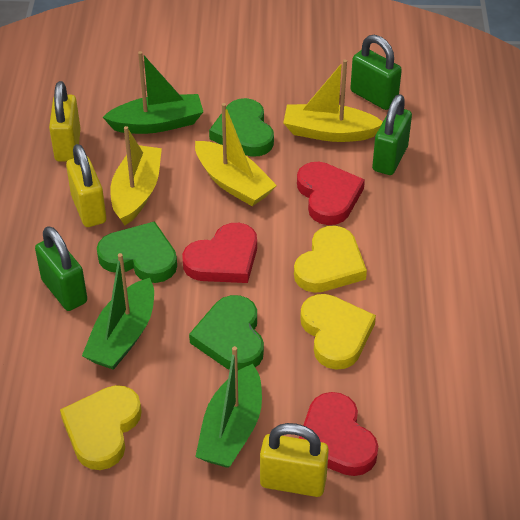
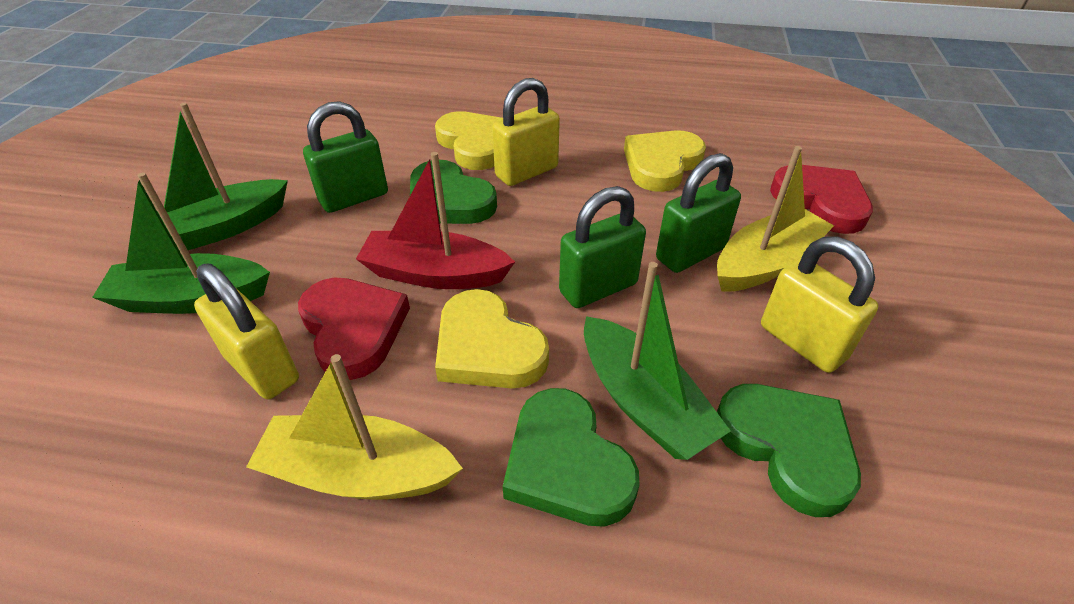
red boat: none = 0 -> [356,152,515,289] = 1
red heart: [182,223,257,283] [297,162,365,225] [299,392,378,476] = 3 -> [298,278,410,380] [770,165,873,234] = 2
yellow boat: [110,126,162,226] [195,103,277,206] [283,59,383,142] = 3 -> [246,354,463,500] [717,146,834,292] = 2

